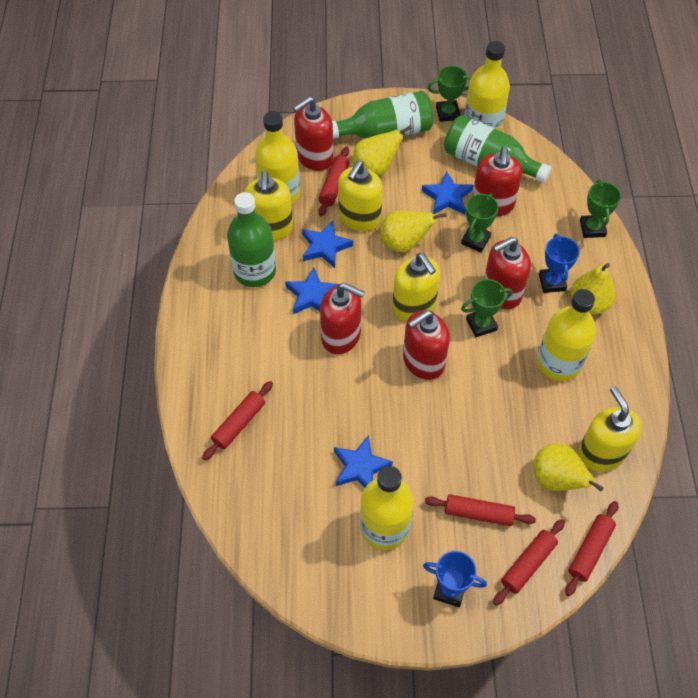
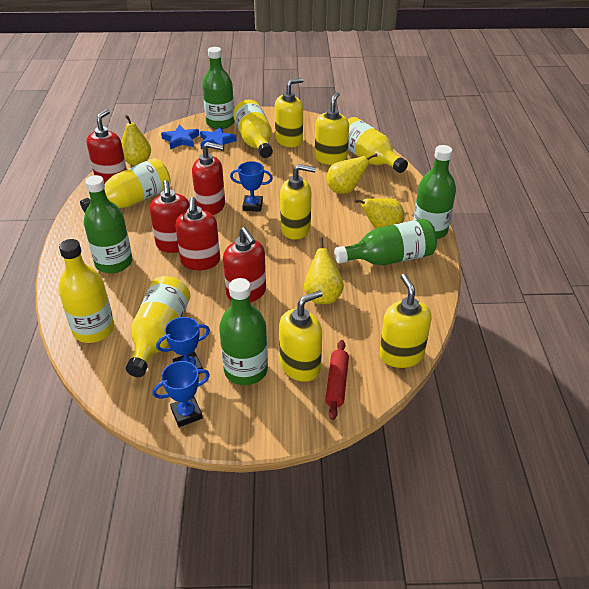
blue star: [285,267,338,314] [302,220,353,268] [334,435,393,487] [422,171,473,214] = 4 -> [161,125,199,150] [200,127,237,152] = 2
blue trophy: [423,551,487,607] [539,234,580,293] = 2 -> [152,361,210,427] [156,317,210,374] [230,161,273,211] = 3
green bottle: [227,192,276,287] [332,91,434,139] [444,115,552,183] = 3 -> [84,175,133,273] [202,47,235,129] [219,278,268,385] [334,219,437,265] [414,145,456,239] = 5
green trophy: [427,66,471,122] [461,193,499,252] [461,279,513,337] [580,180,621,238] = 4 -> none = 0
red rolling pin: [202,381,273,460] [318,146,349,216] [425,494,536,526] [493,519,565,606] [565,501,618,596] = 5 -> [325,340,349,420] = 1
yellow bottle: [255,111,300,205] [360,466,414,550] [464,41,510,131] [537,289,596,381] = 4 -> [58,239,114,343] [80,158,171,212] [126,276,191,377] [233,99,273,158] [347,117,408,173] = 5
yellow soap dispenser: [245,171,293,240] [338,160,383,231] [392,253,440,321] [578,386,642,472] = 4 -> [275,78,303,147] [279,290,323,382] [280,164,316,240] [315,92,349,165] [379,274,432,368] = 5

